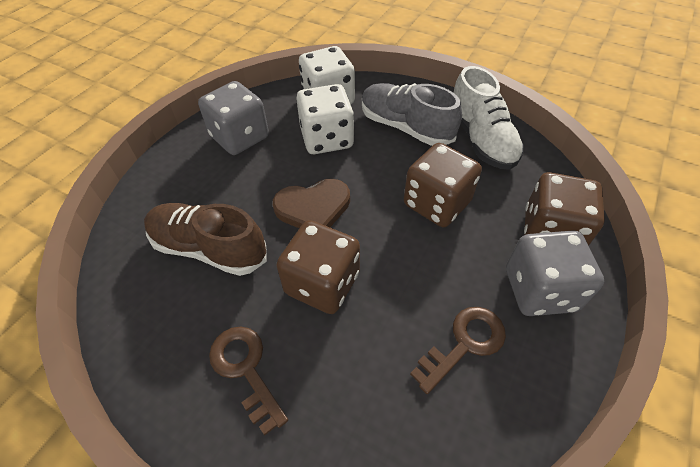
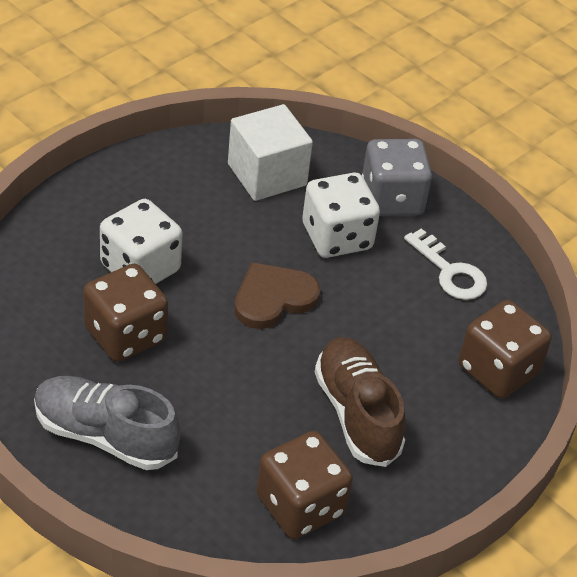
brown key: [209,327,288,436] [410,307,506,394] = 2 -> none = 0
grey dice: [198,81,269,155] [506,230,605,316] = 2 -> [362,139,432,216] = 1
white cube: none = 0 -> [228,104,313,201] = 1
white key: none = 0 -> [404,228,487,300] = 1
white shoe: [454,66,524,170] = 1 -> none = 0

